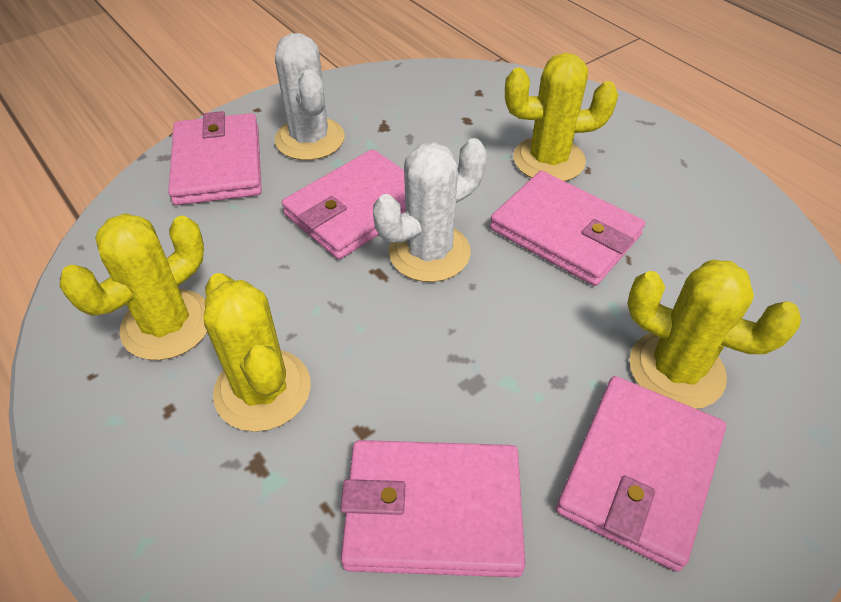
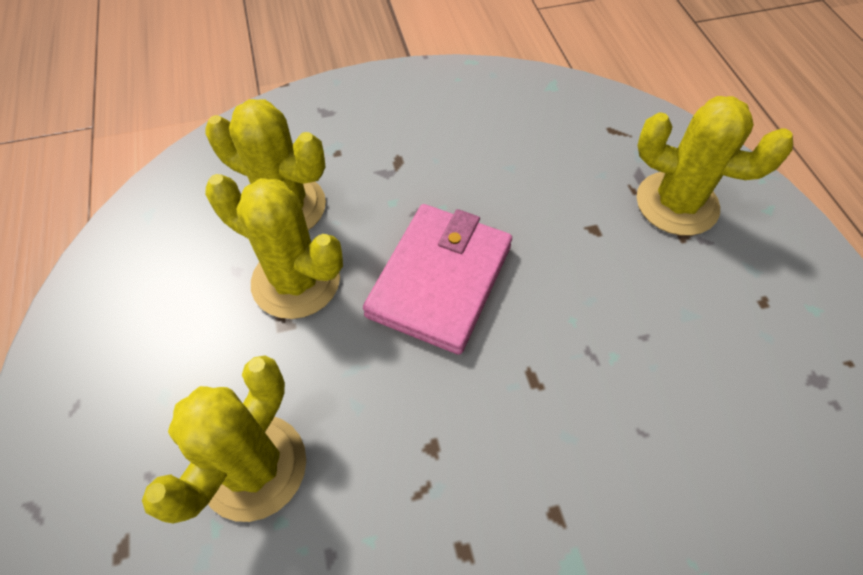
pink wallet: [168,111,262,205] [282,149,406,259] [340,440,525,577] [490,171,645,286] [556,376,726,572] = 5 -> [363,204,512,355] = 1
white cactus: [275,33,345,160] [373,138,487,282] = 2 -> none = 0

